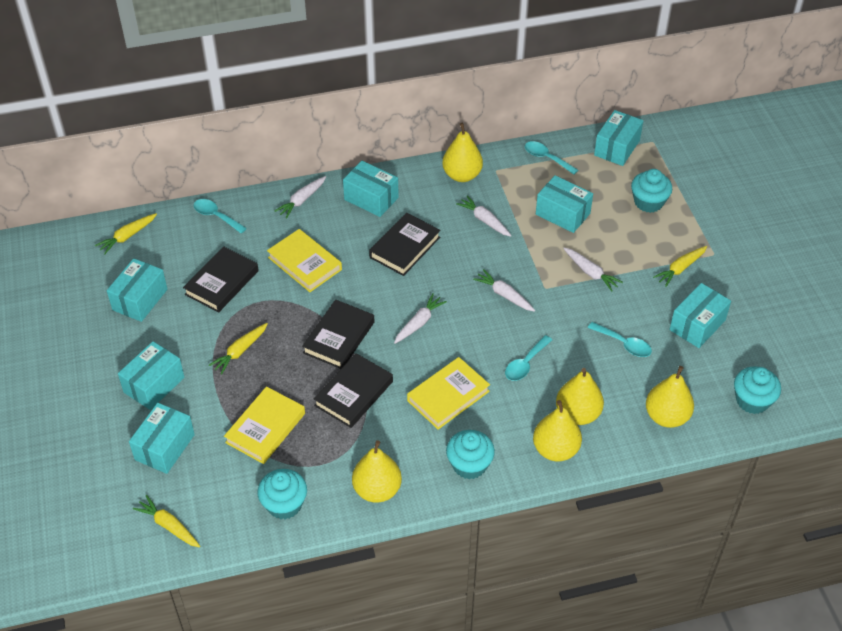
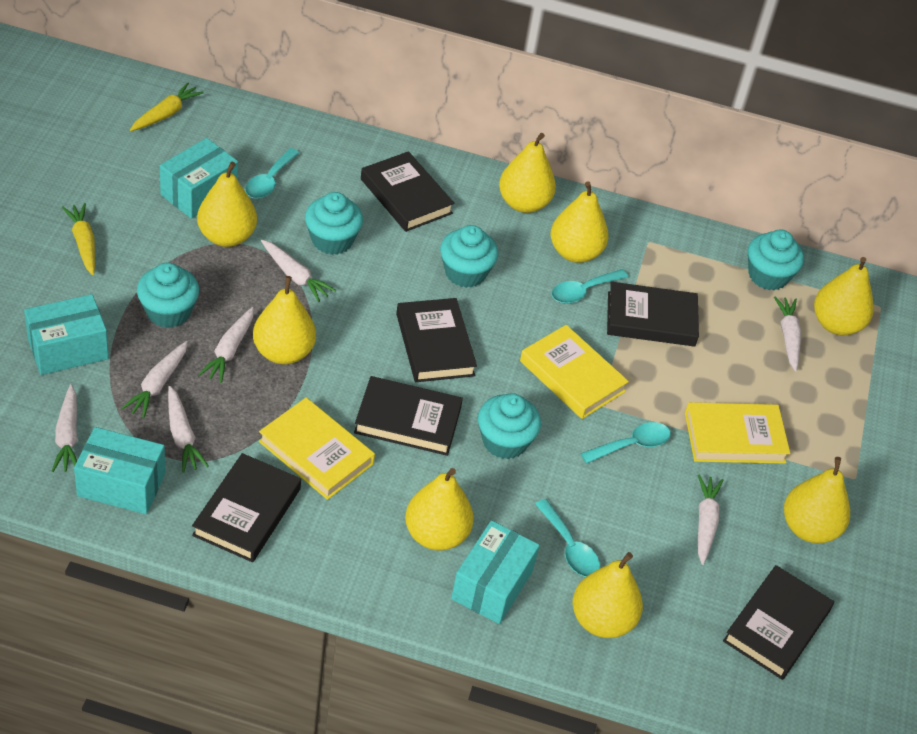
black book: [183,246,259,313] [302,300,375,369] [314,353,393,428] [369,213,440,276] = 4 -> [192,453,301,562] [354,376,463,456] [361,151,454,232] [396,298,477,382] [607,282,699,347] [723,565,834,680] = 6
turquoise box: [107,258,167,322] [118,341,184,410] [129,403,195,474] [343,161,399,217] [536,175,593,233] [594,110,643,166] [669,283,731,348] = 7 -> [24,294,109,375] [74,427,165,514] [160,138,238,219] [451,520,540,624] = 4
turquoise cupcake: [258,469,307,519] [446,430,495,479] [631,169,672,213] [734,366,781,414] = 4 -> [137,263,199,328] [305,192,363,255] [440,225,498,288] [478,393,541,459] [748,230,804,290] = 5
white carrot: [275,176,326,219] [394,293,447,344] [456,195,512,237] [473,269,535,312] [563,248,623,291] = 5 -> [52,384,77,472] [121,341,188,418] [168,386,209,473] [198,307,254,383] [261,240,336,302] [698,474,723,565] [774,297,801,372] = 7
yellow carrot: [95,213,157,254] [133,495,200,548] [209,323,268,374] [653,246,707,287] = 4 -> [62,203,95,275] [130,83,204,131] = 2
yellow pear: [352,440,402,503] [442,123,483,182] [533,400,582,461] [556,368,604,425] [646,366,694,428] = 5 -> [197,162,257,247] [253,276,316,364] [405,468,474,551] [499,133,556,213] [550,181,608,263] [573,552,643,638] [784,457,850,543] [814,257,874,335] = 8

